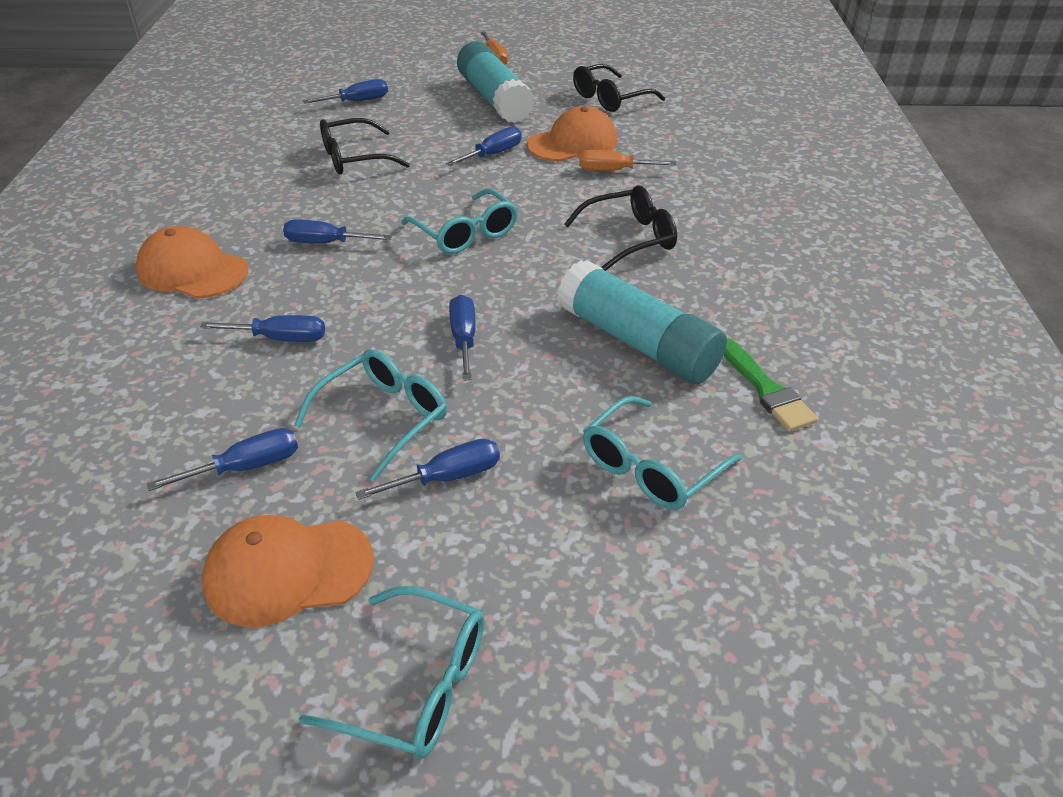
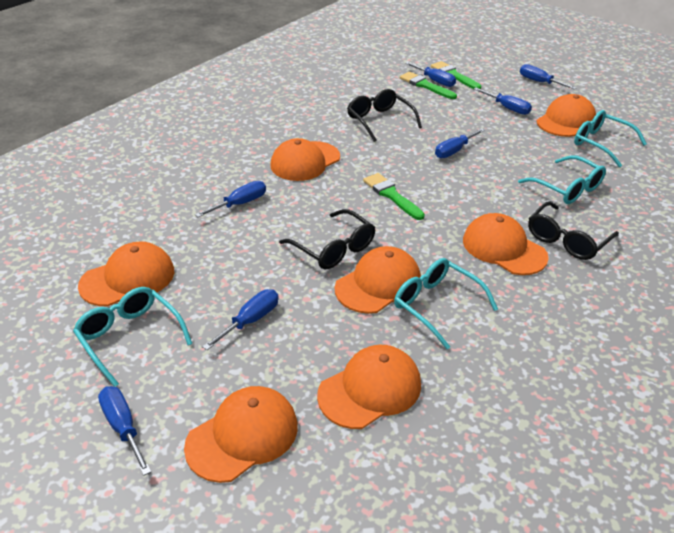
green brush: [724,339,818,431] = 1 -> [363,173,425,220] [400,72,457,99] [431,61,481,89] = 3
orange cap: [136,226,248,299] [202,515,374,627] [527,106,618,162] = 3 -> [78,241,174,306] [184,386,298,483] [270,138,340,181] [317,345,421,429] [335,246,421,314] [463,213,548,275] [537,94,596,137] = 7
orange screwdriver: [480,32,508,65] [579,150,676,171] = 2 -> none = 0
turquoise glue stick: [457,41,534,123] [557,260,727,384] = 2 -> none = 0

